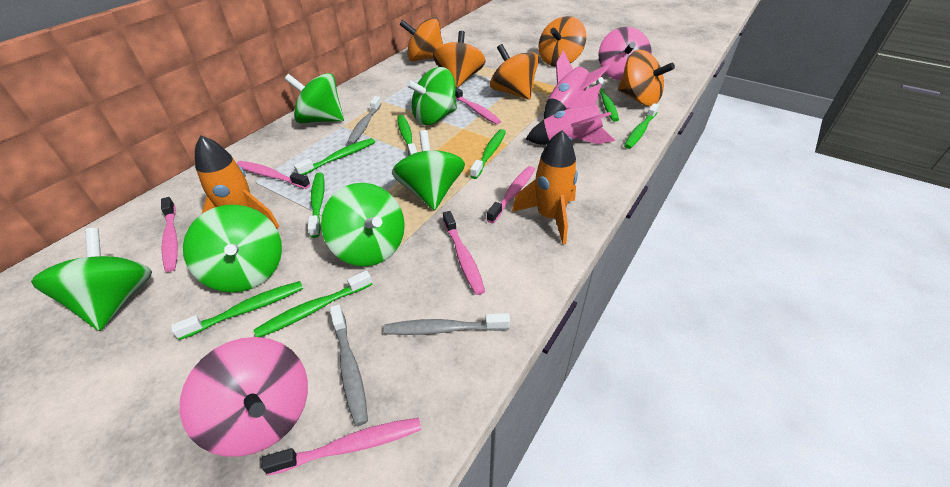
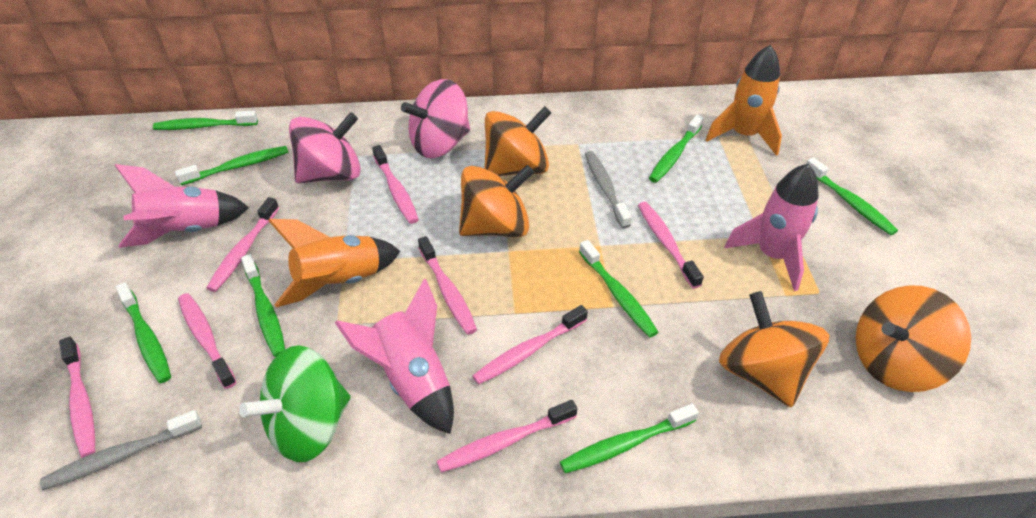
green spinning top: [31,228,152,331] [183,205,282,293] [285,73,344,123] [321,183,405,266] [392,130,465,211] [406,67,457,125] = 6 -> [239,345,351,462] = 1
grey toothbrush: [330,305,368,426] [347,96,381,145] [384,313,510,335] = 3 -> [40,410,202,490] [585,151,632,228] = 2
orange spinning top: [399,17,443,61] [433,31,485,88] [490,44,539,100] [538,16,587,67] [618,50,675,106] = 5 -> [459,165,534,237] [485,106,551,176] [719,291,829,408] [855,285,971,392] = 4
pink rocket: [526,83,615,145] [544,50,610,119] = 2 -> [115,164,249,248] [335,279,454,434] [724,164,819,291] = 3
pink toothbrush: [161,197,178,272] [236,161,310,189] [262,418,421,475] [443,211,485,295] [455,86,501,125] [486,166,535,223] = 6 -> [59,337,95,458] [178,293,236,389] [207,197,279,292] [372,145,419,224] [418,236,477,335] [437,400,577,473] [472,305,588,385] [638,202,704,289] = 8

